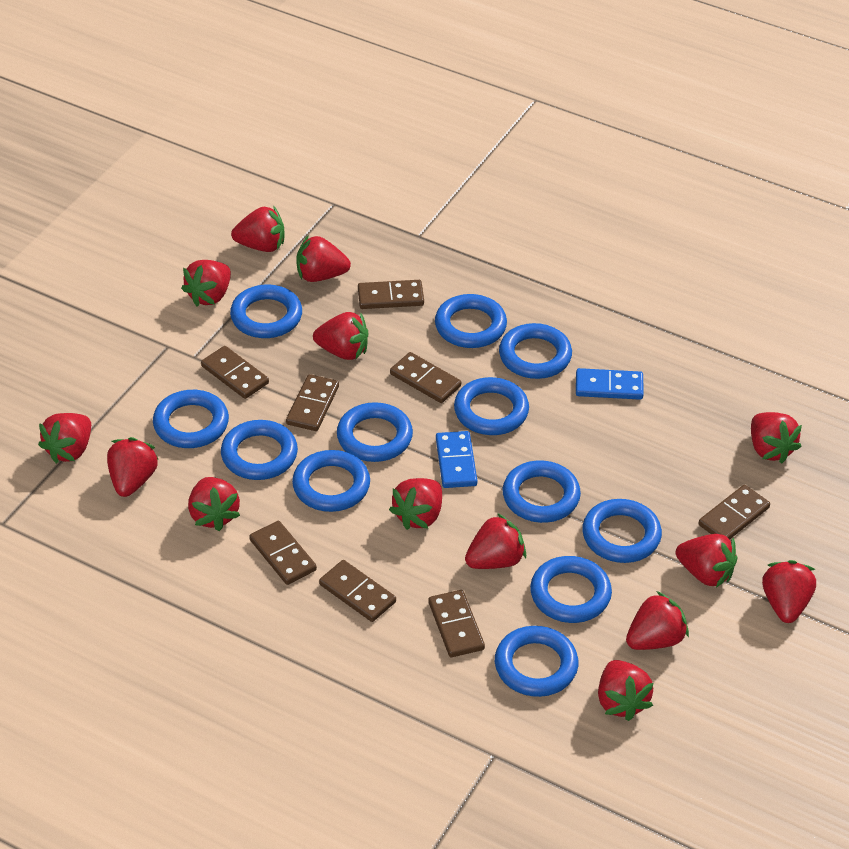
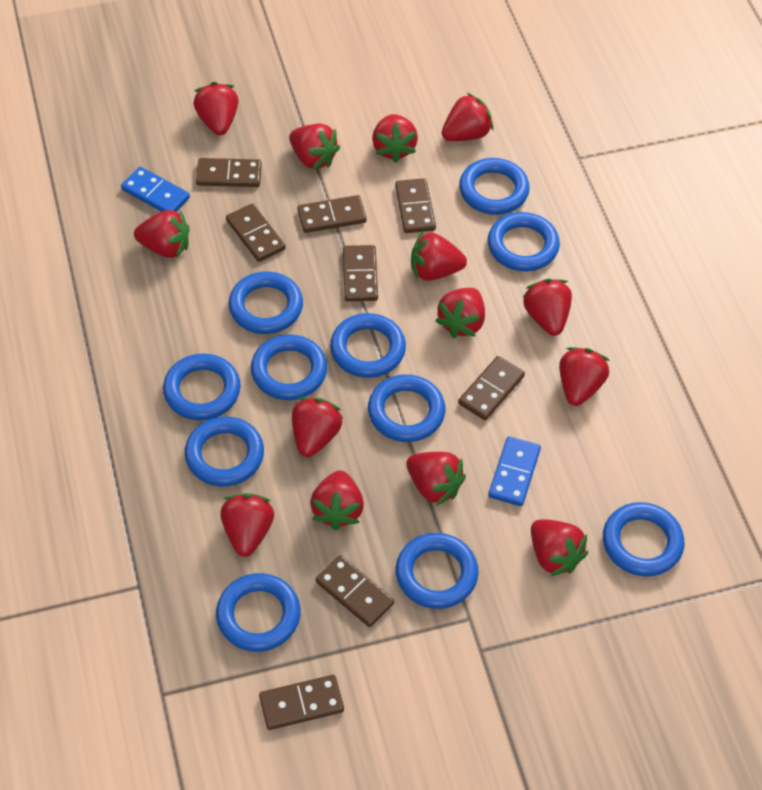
blue ring: [153,390,229,448] [221,420,298,480] [230,285,302,338] [292,450,370,512] [337,402,413,462] [435,294,507,348] [454,377,529,435] [495,626,578,697] [499,323,572,379] [502,461,581,523] [530,556,612,623] [582,499,662,563] = 12 -> [163,353,241,420] [185,416,264,486] [216,573,301,652] [228,271,303,334] [251,334,327,400] [330,313,406,378] [368,374,445,442] [396,533,479,609] [459,158,530,215] [488,212,560,271] [603,502,684,577] = 11

